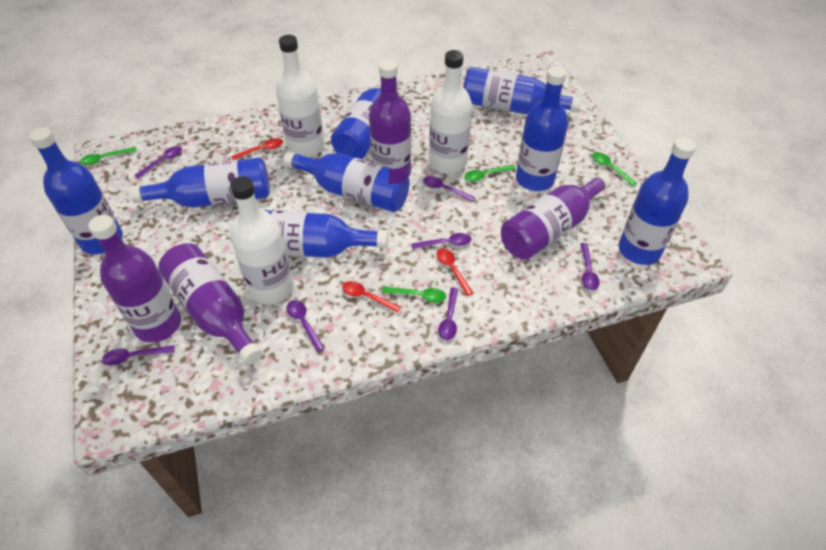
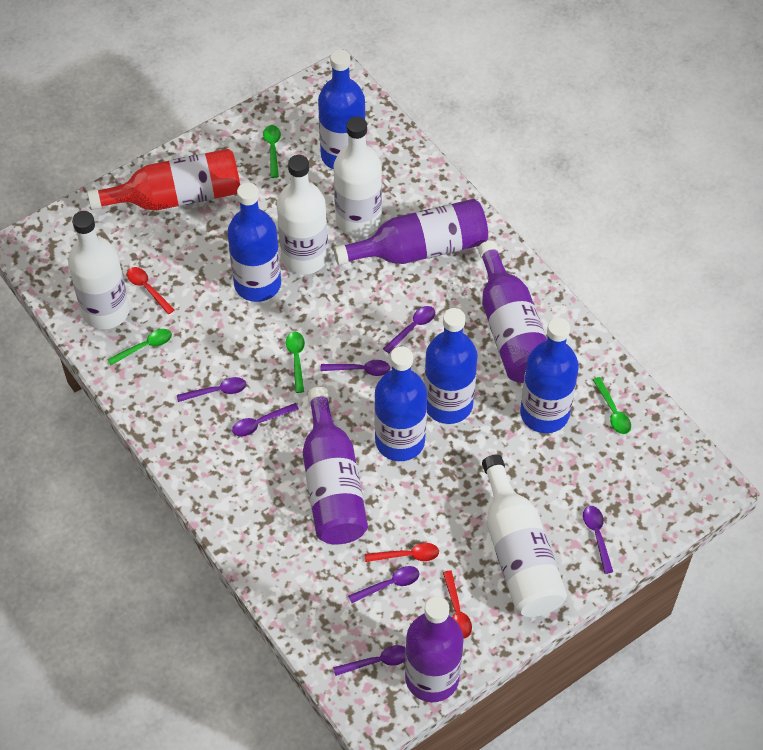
blue bottle: [29,127,123,254] [130,157,270,208] [265,210,388,258] [283,151,409,212] [331,75,400,159] [463,67,581,114] [516,66,568,191] [619,137,696,265] = 8 -> [227,183,281,302] [318,49,366,169] [374,346,427,461] [424,308,478,424] [520,318,579,433] = 5
red bottle: none = 0 -> [87,149,240,211] = 1
white bottle: [230,176,294,304] [276,35,324,157] [429,50,472,174] = 3 -> [68,211,130,329] [277,155,328,275] [334,116,382,237] [482,455,567,617] = 4

